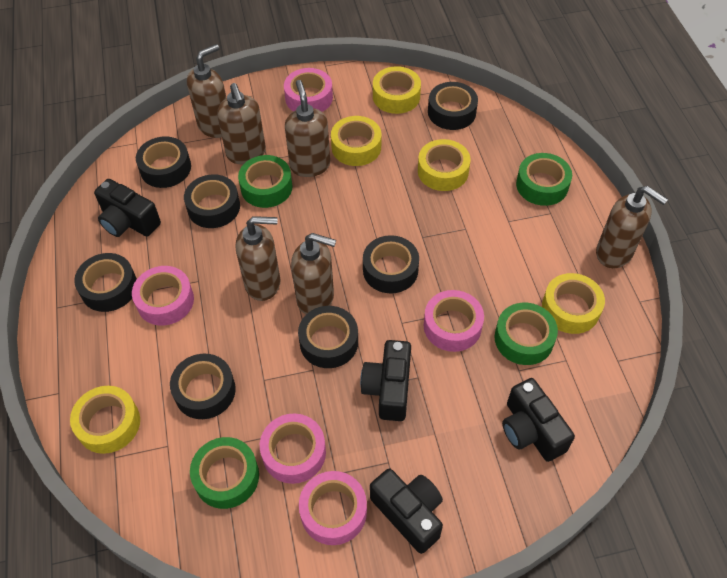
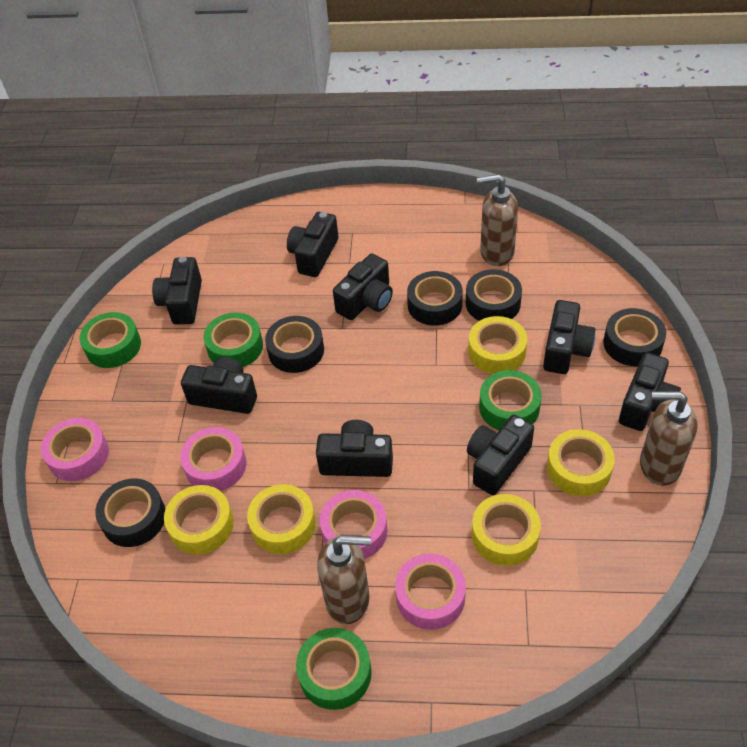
black camera: [94,179,161,237] [360,340,411,421] [370,468,443,554] [502,378,575,462] = 4 -> [152,257,202,325] [181,357,257,414] [287,212,338,277] [316,420,393,477] [333,254,393,320] [467,415,534,495] [543,300,596,374] [619,352,681,431] = 8
black tape: [74,253,137,312] [136,136,191,188] [170,354,236,419] [184,174,240,228] [298,306,358,368] [363,235,419,293] [428,82,478,130] = 7 -> [95,478,165,547] [265,316,324,373] [407,271,463,326] [466,269,522,321] [603,308,666,366] = 5
brown soap dispenser: [187,44,227,138] [217,83,266,164] [236,216,280,301] [285,80,330,177] [291,233,336,314] [596,186,668,268] = 6 -> [317,535,371,624] [477,174,518,266] [640,391,698,486] = 3
pink tape: [132,266,194,326] [260,414,326,484] [284,68,333,112] [299,471,367,545] [424,290,484,352] = 5 -> [41,418,109,481] [180,427,246,491] [320,490,388,559] [395,553,466,630] = 4

